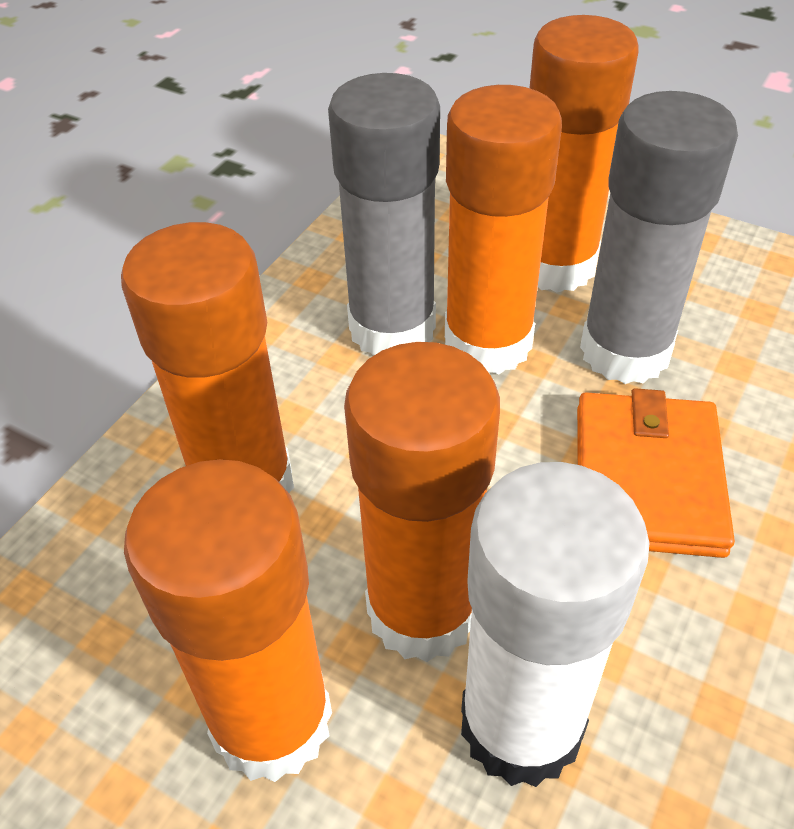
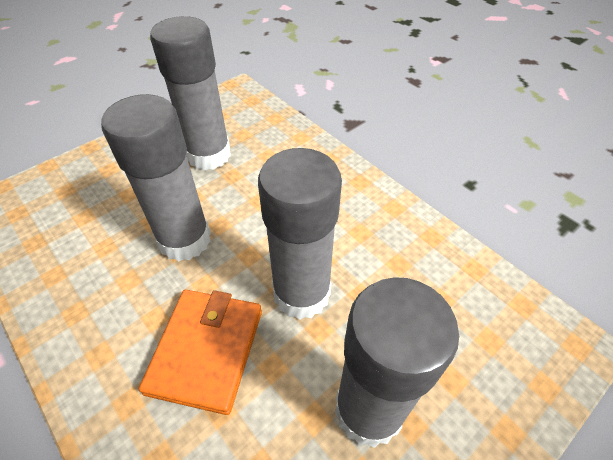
grey glue stick: [328,73,440,356] [580,91,738,384] = 2 -> [101,94,211,262] [150,16,231,170] [258,148,342,320] [335,277,459,448] = 4
orange glue stick: [121,222,294,493] [124,459,332,782] [344,342,500,662] [445,85,562,374] [530,15,639,293] = 5 -> none = 0
white glue stick: [461,462,649,787] = 1 -> none = 0

